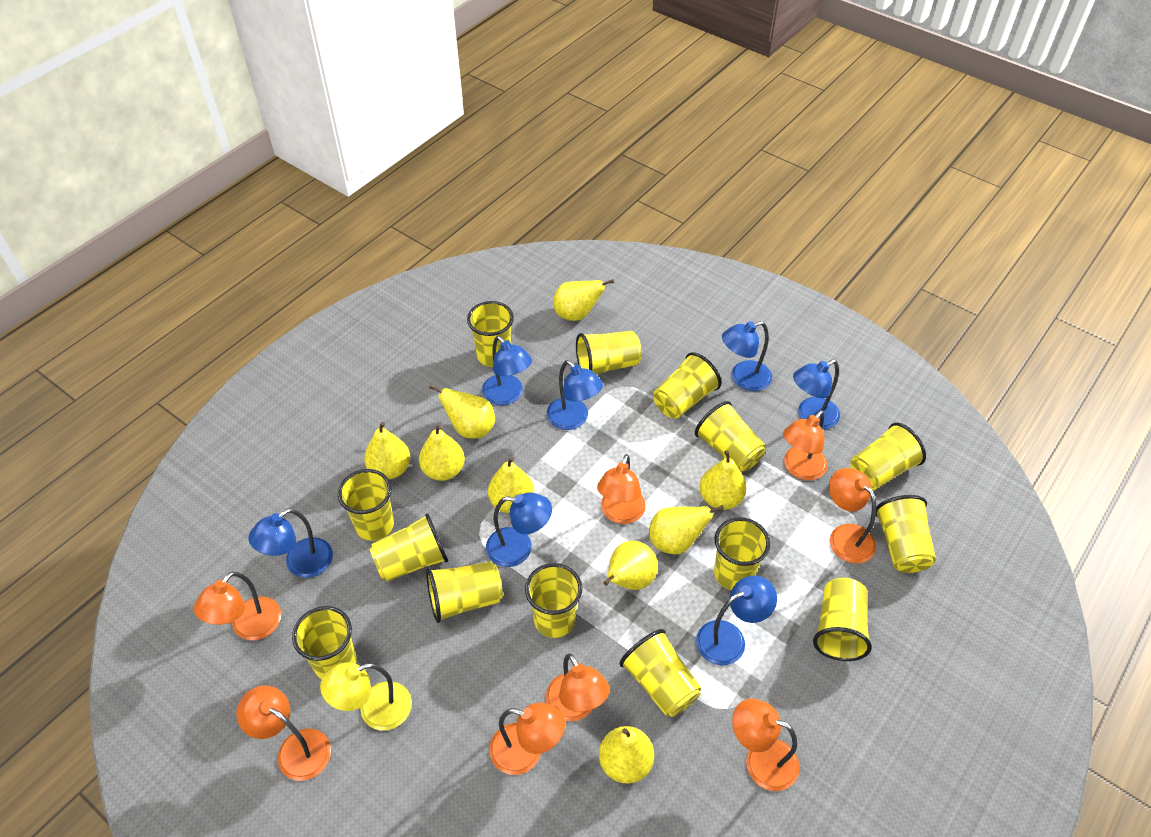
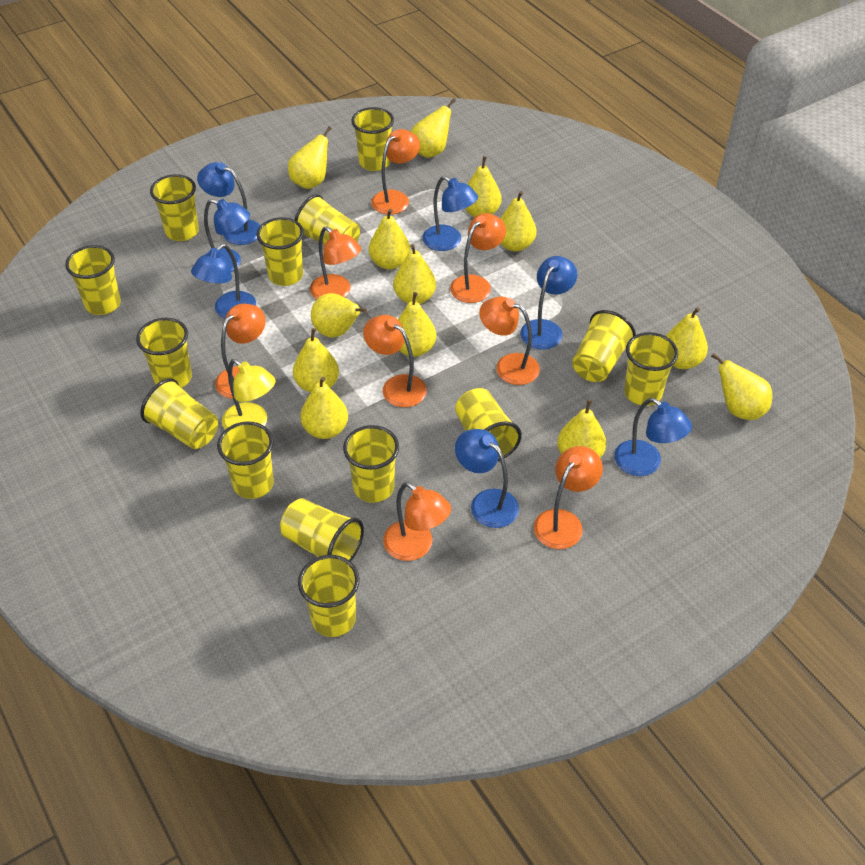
yellow pear: [364,422,410,479] [419,425,465,481] [429,384,495,439] [488,457,534,513] [553,279,614,321] [599,726,654,783] [603,541,658,590] [649,505,724,554] [699,451,746,510] = 9 -> [288,126,332,189] [293,328,339,392] [300,377,348,439] [311,293,367,338] [369,209,410,270] [393,244,436,304] [398,292,436,357] [411,98,456,158] [465,156,502,217] [500,191,536,251] [557,400,606,458] [666,307,708,369] [711,353,772,420] = 13

